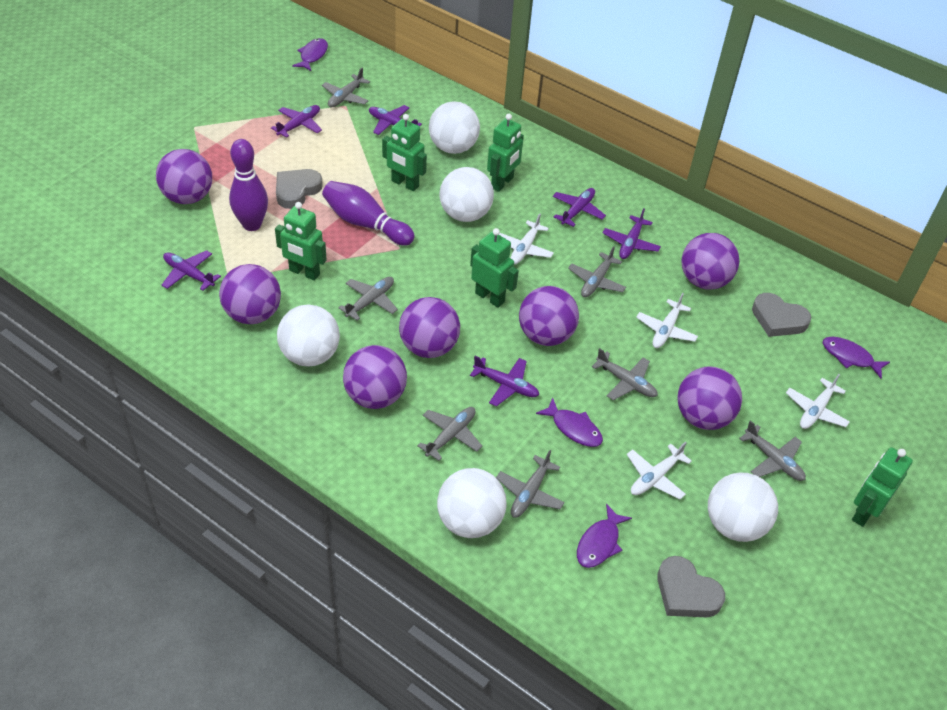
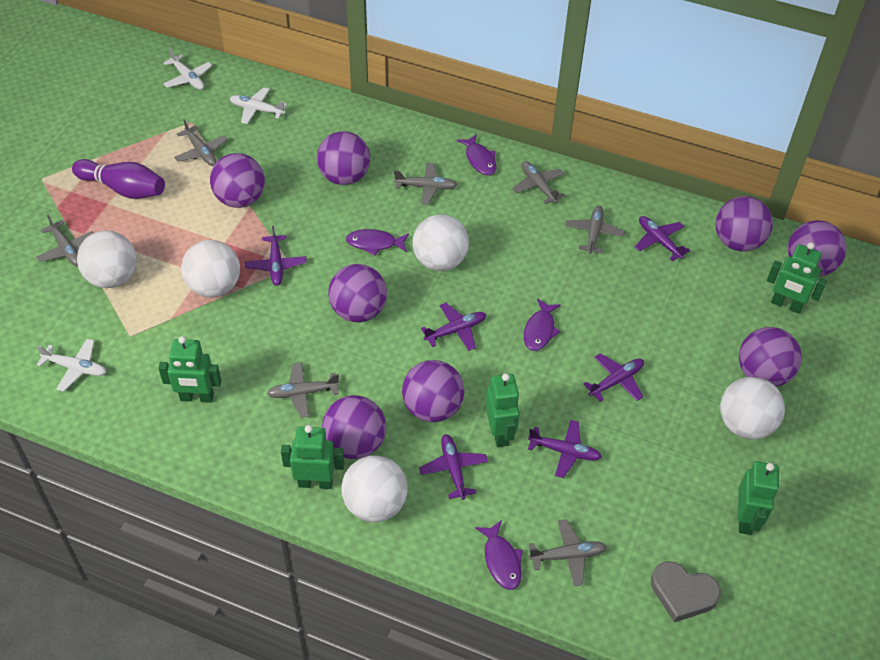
grey heart: [276,169,323,209] [657,556,725,617] [752,293,811,337] = 3 -> [651,561,721,622] = 1
purple ball: [156,149,212,204] [219,264,281,324] [343,345,407,409] [399,297,460,358] [519,286,579,346] [677,366,742,430] [681,233,740,290] = 7 -> [210,153,265,208] [317,131,370,185] [322,395,386,459] [328,264,387,322] [402,360,464,422] [715,196,773,252] [739,327,802,387] [788,220,847,277] = 8
purple bowling pin: [229,139,268,231] [322,181,415,246] = 2 -> [72,159,165,199] = 1
white plane: [499,213,554,265] [627,442,692,499] [636,293,698,348] [786,374,850,429] = 4 -> [37,339,106,392] [163,48,212,90] [230,87,287,124] = 3

